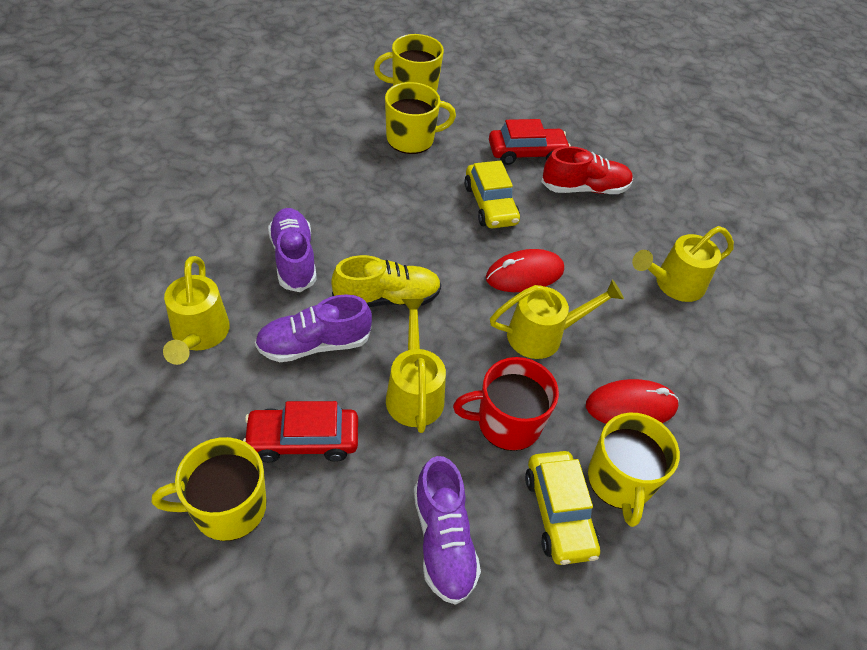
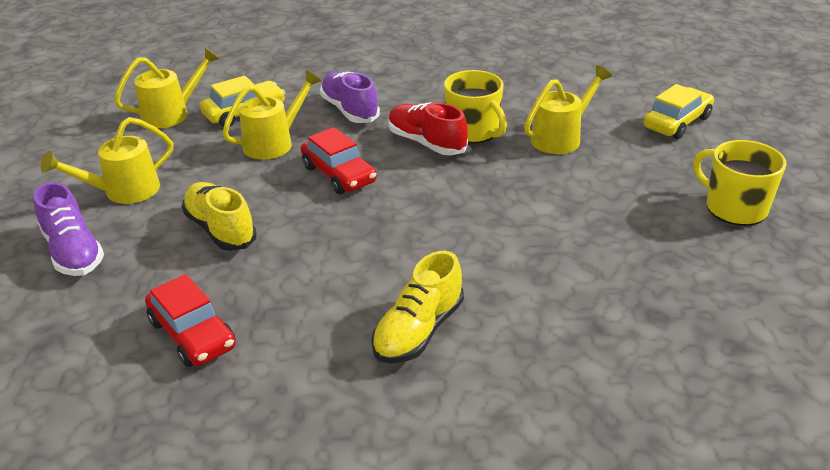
purple shoe: [255,295,372,362] [268,208,317,292] [414,456,481,605] = 3 -> [34,182,104,276] [320,71,380,123] = 2
red mouse: [486,249,564,292] [586,379,679,424] = 2 -> none = 0
red mug: [453,357,559,451] = 1 -> none = 0
yellow mug: [152,437,266,541] [374,34,444,92] [385,82,456,154] [588,413,680,527] = 4 -> [444,70,507,143] [693,140,786,226] = 2
yellow shoe: [331,255,441,307] = 1 -> [182,182,257,251] [372,251,464,363] = 2

